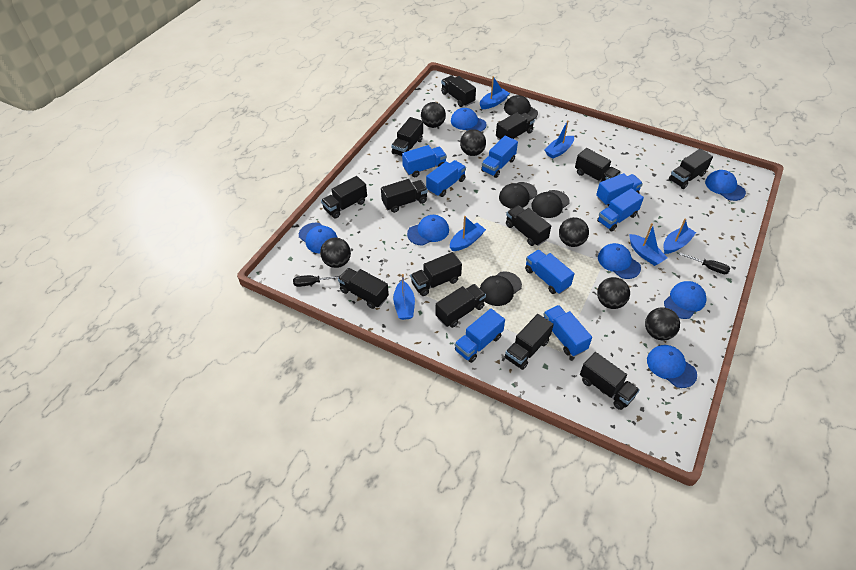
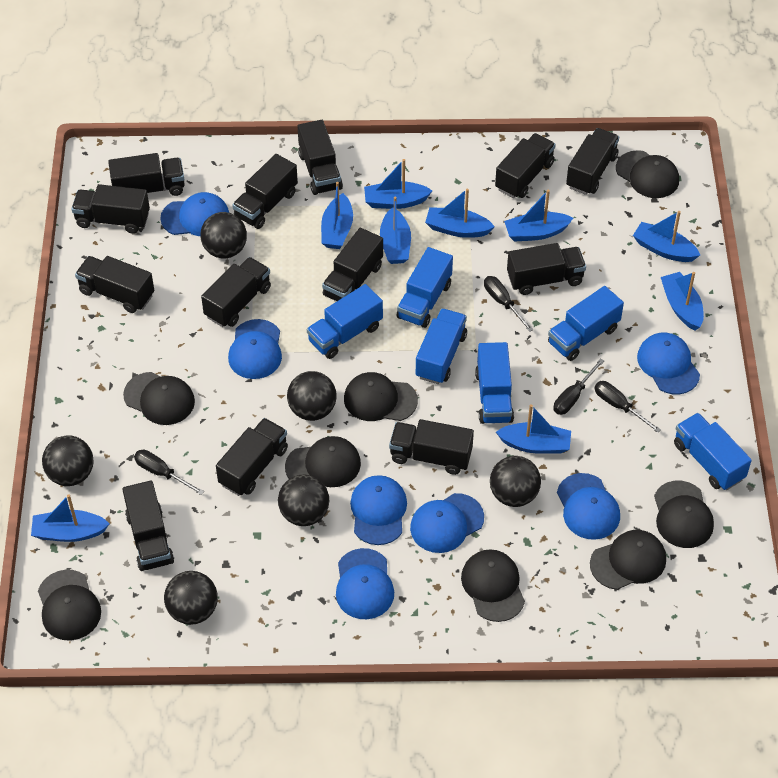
black cap: [480,271,522,306] [499,182,537,209] [504,95,538,119] [531,190,570,218] = 4 -> [38,570,101,640] [123,372,195,425] [285,436,361,487] [344,372,418,421] [461,549,525,622] [590,530,666,590] [616,150,679,198] [654,481,714,548] = 8
black screwdriver: [293,275,341,287] [679,253,730,274] = 2 -> [134,450,204,495] [484,276,534,332] [553,358,604,415] [595,381,661,433] = 4
blue boat: [393,274,415,320] [450,216,486,251] [480,76,510,109] [545,120,574,159] [629,223,668,266] [663,218,696,254] = 6 -> [31,494,110,542] [321,182,353,249] [364,159,433,209] [380,197,411,264] [425,188,495,238] [496,404,571,454] [504,190,573,242] [633,211,700,262] [661,272,704,330] = 9
blue truck: [402,145,447,177] [426,160,466,197] [455,309,505,363] [481,136,518,178] [525,250,574,294] [543,305,592,357] [596,173,643,206] [597,188,644,232] = 8 -> [307,284,383,359] [397,247,453,328] [416,308,467,384] [475,342,514,424] [548,286,624,361] [674,413,752,490] = 6

